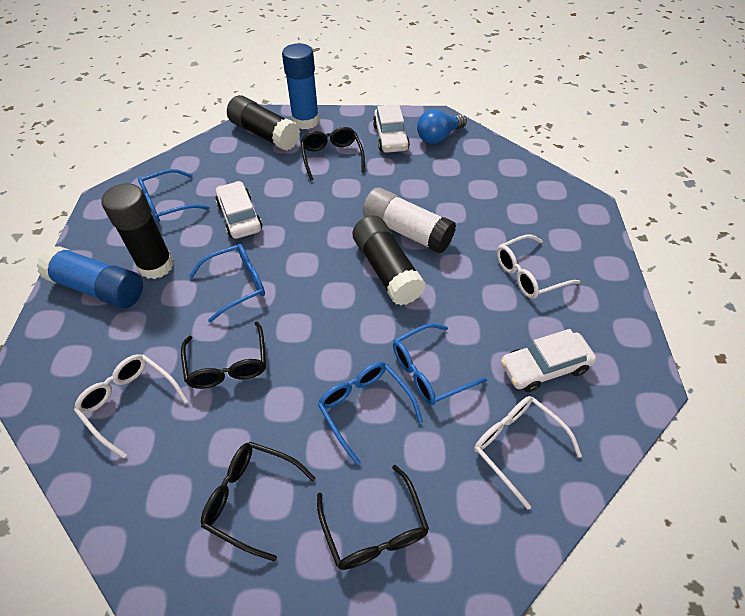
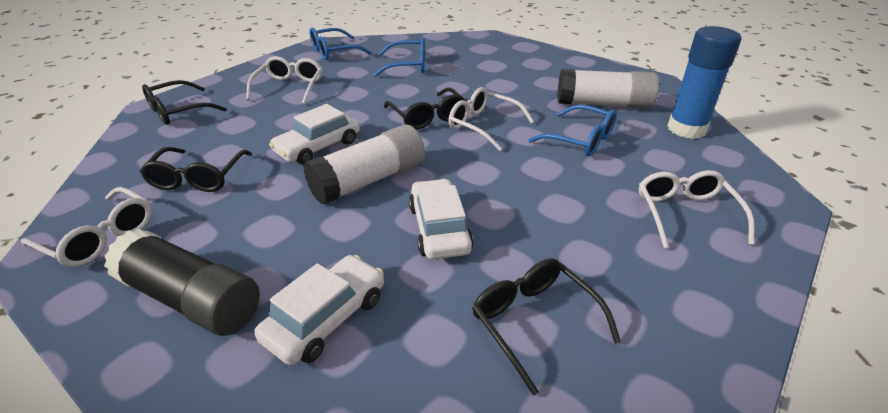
black glue stick: [101,183,174,279] [227,95,300,151] [352,215,426,306] = 3 -> [104,229,260,336] = 1
blue glasses: [138,169,210,222] [189,244,265,322] [318,362,423,465] [393,323,487,405] = 4 -> [310,27,372,60] [374,37,425,77] [528,105,617,157] = 3
blue glue stick: [37,246,143,308] [282,43,319,129] = 2 -> [667,26,741,139] = 1
blue light bulb: [417,109,467,144] = 1 -> none = 0
white glasses: [74,354,188,459] [474,396,582,510] [497,234,581,299] = 3 -> [21,187,152,267] [246,56,322,104] [448,87,534,151] [639,170,754,248] = 4
white glue stick: [363,187,456,254] = 1 -> [303,124,425,205] [558,69,659,109] = 2

